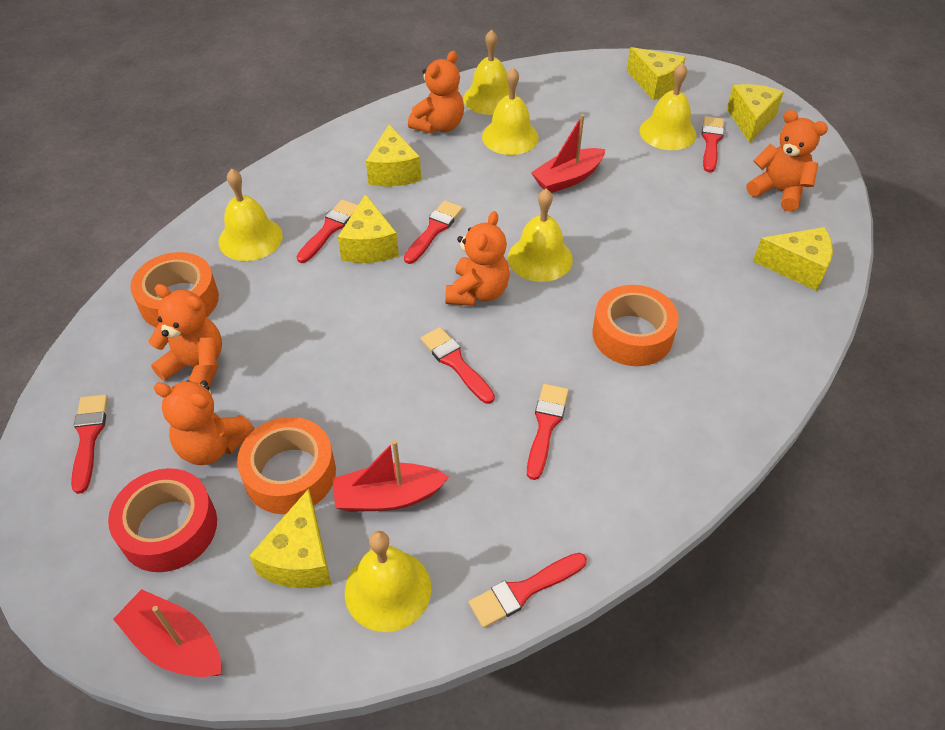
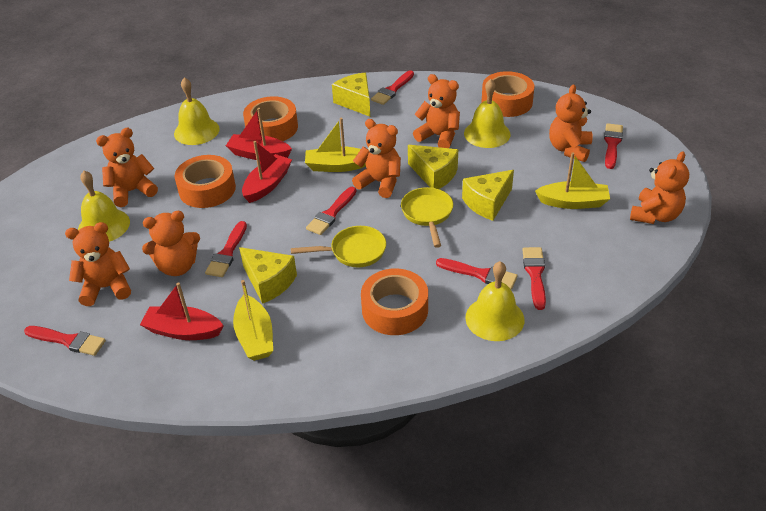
orange tape: [130,252,219,328] [237,417,336,514] [593,285,679,366] = 3 -> [175,155,236,208] [243,96,298,141] [361,268,428,335] [482,71,534,117] = 4
orange teddy bear: [148,284,222,386] [153,380,254,465] [408,51,464,134] [445,211,510,306] [747,110,828,212] = 5 -> [65,222,131,306] [96,128,158,207] [142,211,200,276] [352,119,401,198] [413,74,460,148] [549,84,593,162] [630,151,689,224] = 7
red tape: [108,468,217,572] = 1 -> none = 0
yellow bell: [219,169,283,261] [345,531,431,632] [463,29,516,115] [482,68,539,155] [508,189,573,282] [640,63,696,150] = 6 -> [78,171,130,242] [174,77,220,145] [464,79,511,148] [465,261,524,341] = 4
yellow boat: none = 0 -> [233,280,273,361] [305,118,366,172] [535,153,610,209] = 3
yellow cheese: [249,489,331,588] [338,194,399,263] [366,125,421,187] [627,47,686,100] [727,84,784,143] [753,227,833,291] = 6 -> [239,247,297,304] [332,73,370,117] [408,145,458,189] [462,170,514,221] = 4
yellow pan: none = 0 -> [291,226,386,267] [401,187,453,248] = 2

